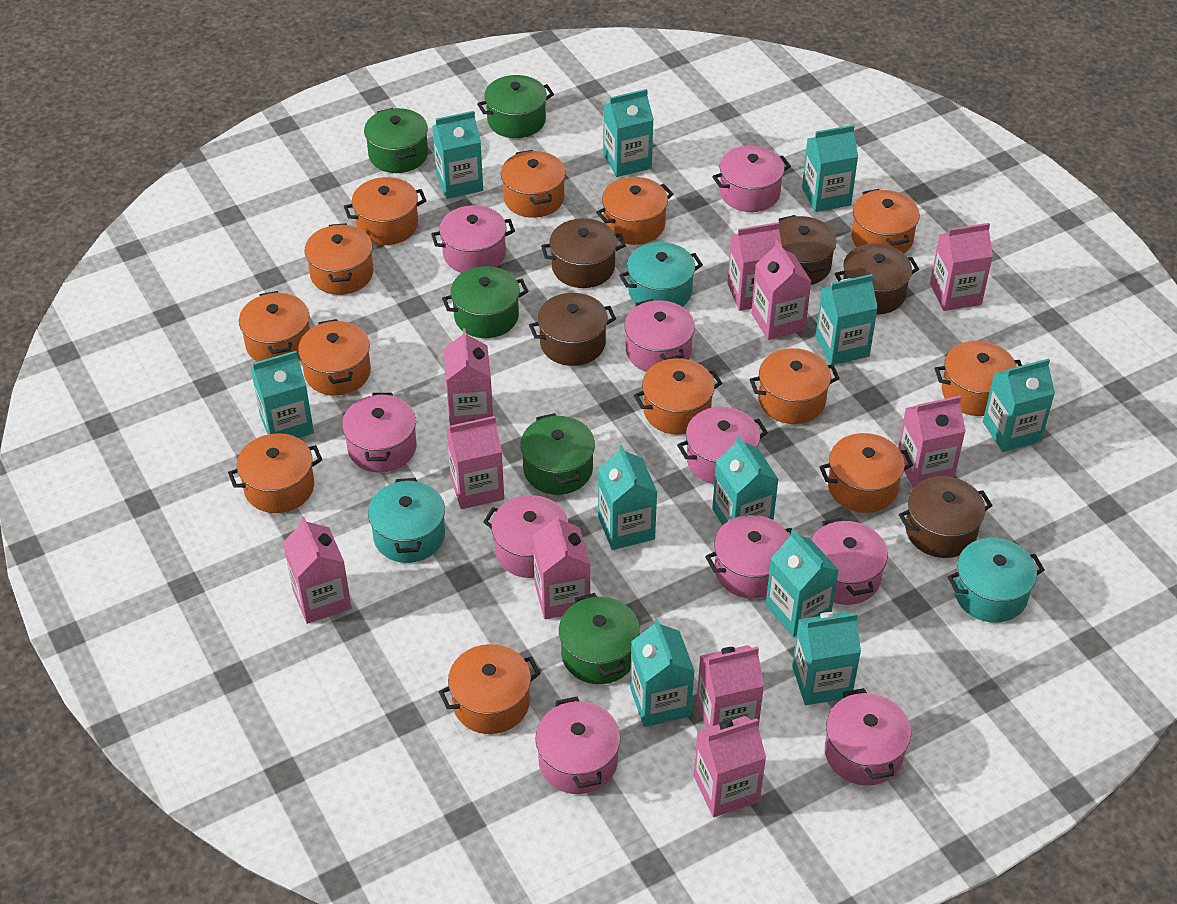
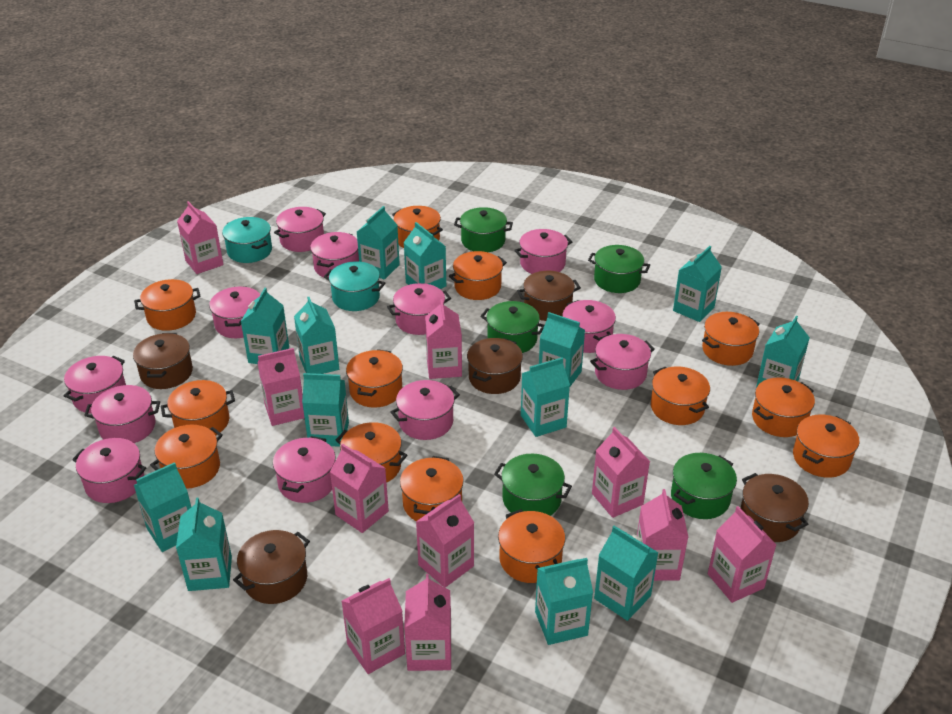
pink pot: [342,393,417,473] [431,205,515,273] [483,495,569,578] [535,697,621,794] [624,299,695,372] [677,407,768,484] [705,515,792,599] [712,146,791,212] [811,517,888,605] [825,688,911,786] = 10 -> [64,356,126,413] [72,438,146,503] [84,385,160,443] [209,286,260,338] [273,436,336,503] [274,207,326,252] [310,232,359,277] [387,283,451,335] [390,380,460,440] [514,229,572,274] [562,300,616,353] [590,334,655,390] = 12
turquoise carton: [251,351,314,438] [432,111,483,199] [598,445,657,550] [603,89,654,177] [630,618,695,727] [712,436,779,525] [765,529,839,637] [792,612,861,705] [802,125,858,212] [815,274,878,365] [983,358,1055,452] = 11 -> [134,462,191,552] [176,497,232,591] [241,288,289,364] [294,297,339,374] [302,373,349,447] [357,206,400,280] [403,222,446,289] [521,357,570,437] [535,558,593,645] [539,312,585,386] [594,526,658,621] [673,246,722,322] [756,316,810,387] = 13
turquoise pot: [368,478,445,563] [619,242,703,307] [947,538,1045,623] = 3 -> [222,217,272,263] [324,261,385,311] = 2

